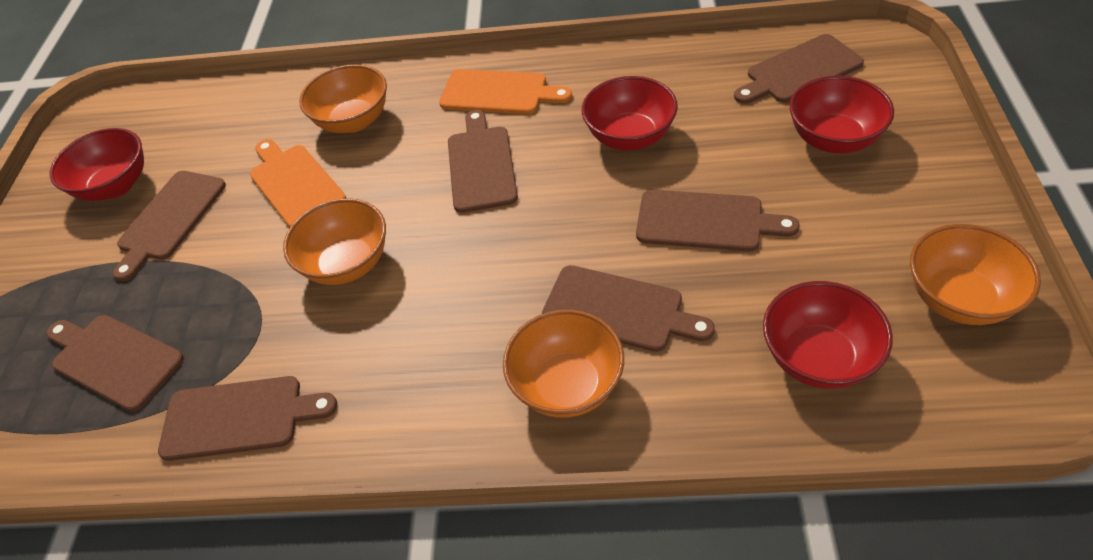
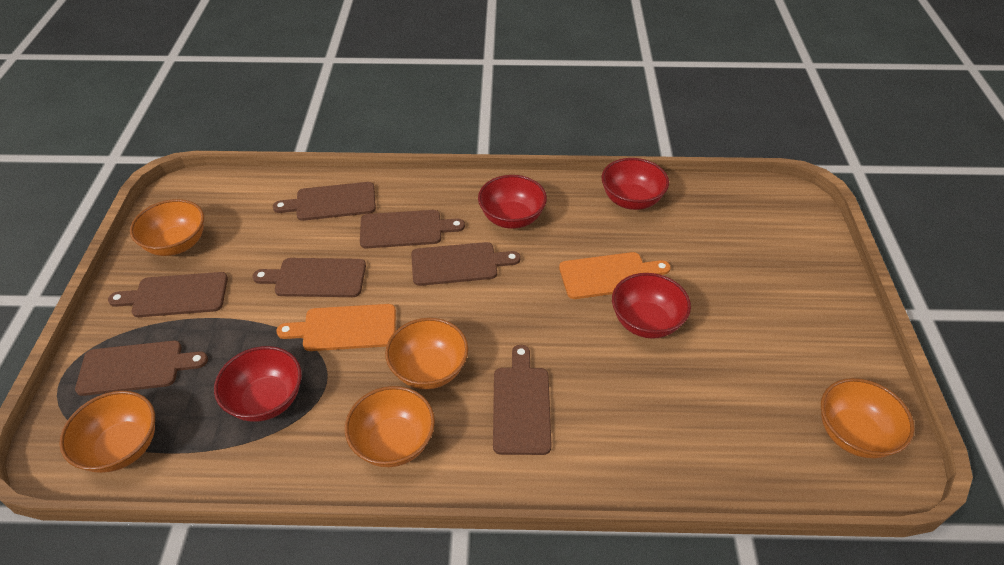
orange bowl: [283,198,386,285] [299,64,387,133] [503,310,624,418] [910,224,1041,325] = 4 -> [60,391,155,473] [130,199,204,256] [345,386,435,467] [385,318,468,389] [821,378,914,458] = 5

